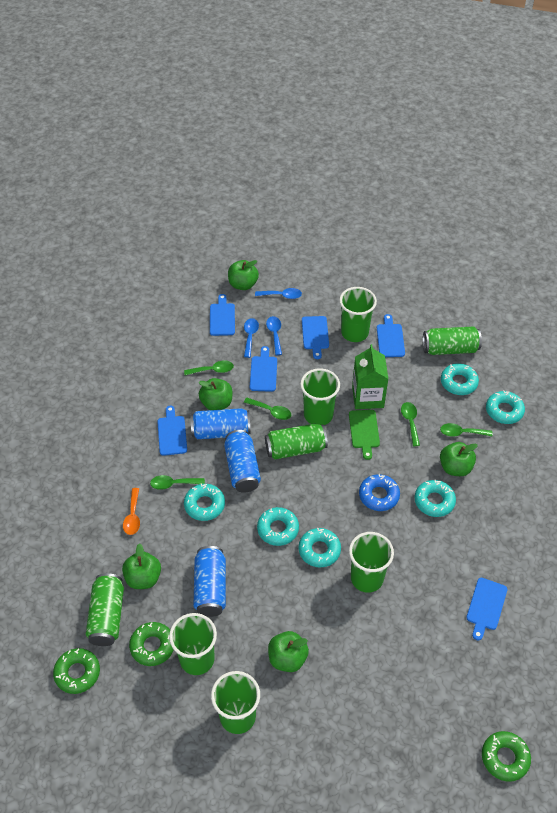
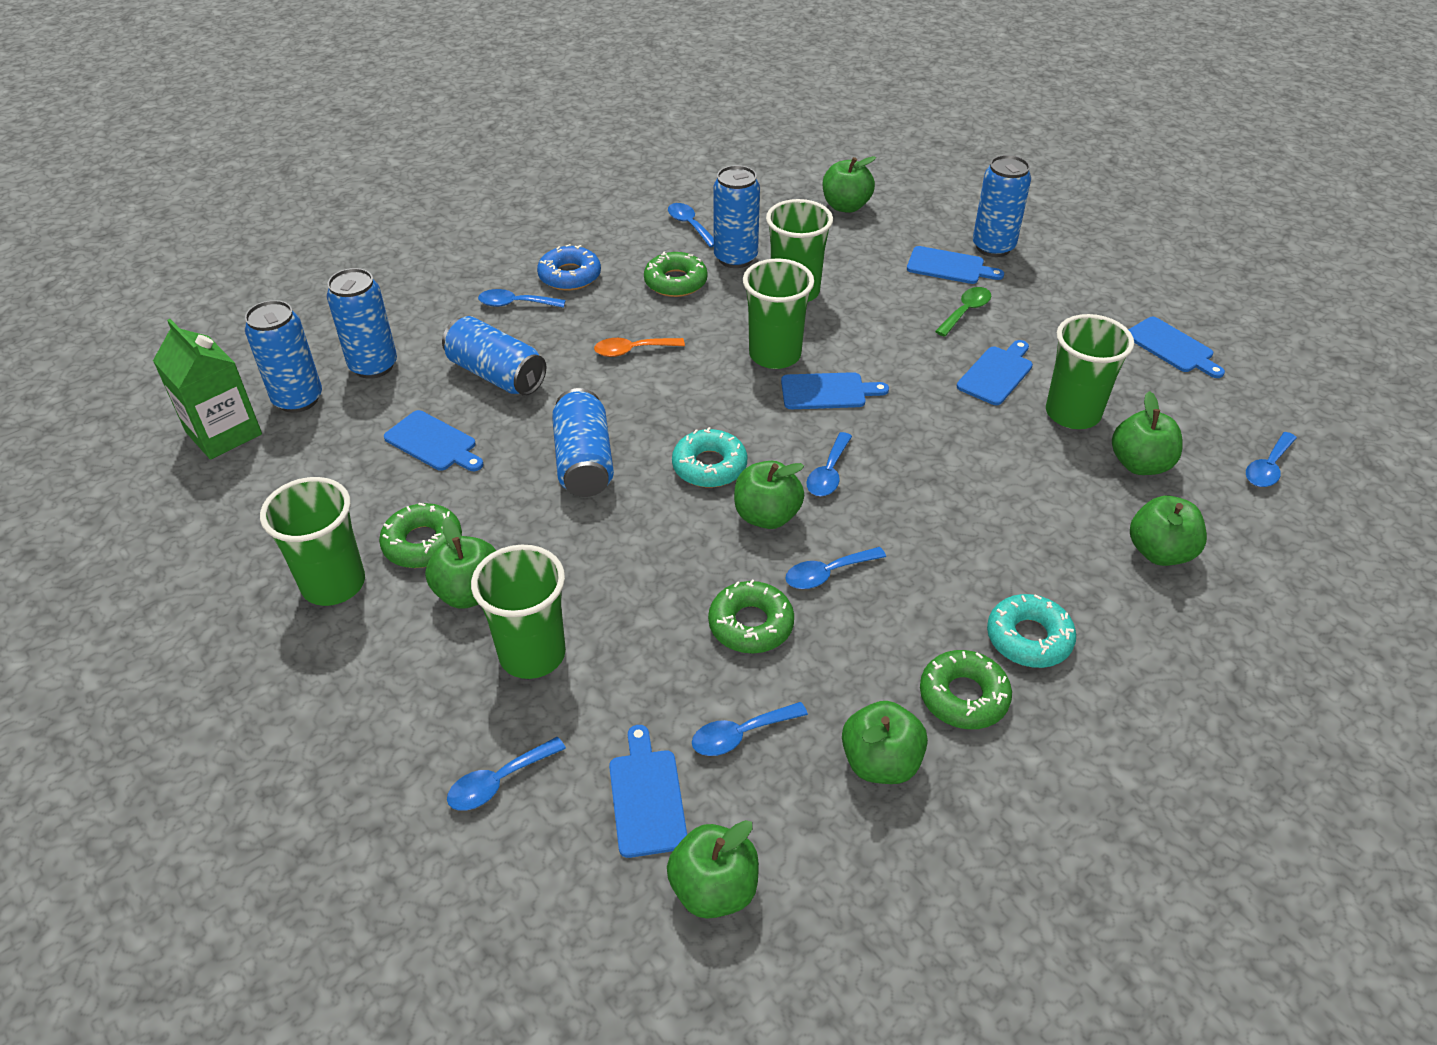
blue can: [191,408,251,439] [194,546,226,617] [224,430,261,493] = 3 -> [245,300,322,413] [327,268,397,379] [442,316,546,396] [552,388,614,497] [713,165,760,268] [973,155,1031,257] = 6
blue spoon: [244,318,259,358] [255,288,302,299] [266,316,282,355] = 3 -> [447,737,566,811] [478,289,566,308] [668,203,714,248] [692,702,808,756] [785,547,886,589] [806,432,852,496] [1246,432,1297,487] = 7
green apple: [122,543,161,589] [198,378,232,410] [228,260,259,290] [268,631,309,672] [440,442,478,476] = 5 -> [425,518,496,609] [667,820,759,919] [734,461,804,529] [823,156,876,213] [842,701,928,784] [1112,391,1183,475] [1130,496,1207,566] = 7
green can: [86,573,124,646] [265,423,328,459] [423,326,482,355] = 3 -> none = 0
green cutting board: [349,410,380,460] = 1 -> none = 0
green donut: [53,648,100,694] [129,622,174,666] [482,731,531,782] = 3 -> [379,503,462,568] [644,251,708,297] [708,579,794,653] [920,650,1012,729] = 4
green spoon: [150,475,205,490] [184,361,234,375] [244,398,291,420] [401,402,420,446] [440,423,493,437] = 5 -> [935,287,991,337] = 1
turquoise donut: [184,483,225,521] [257,507,299,546] [299,528,341,568] [415,479,456,517] [441,363,479,395] [486,390,525,424] = 6 -> [672,427,747,487] [987,594,1076,668] = 2

